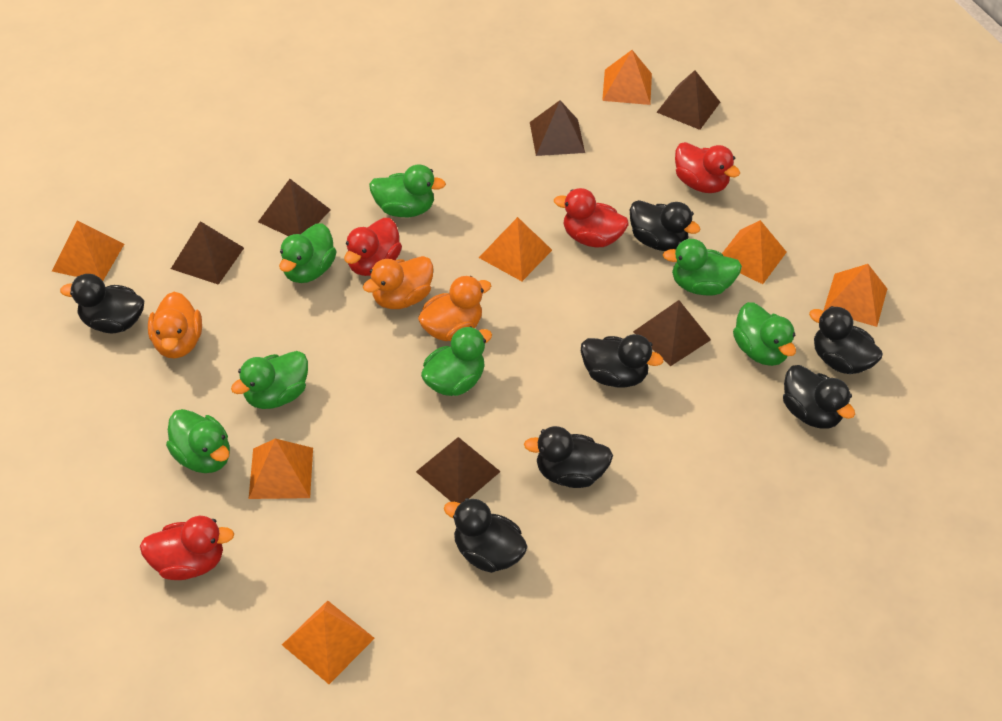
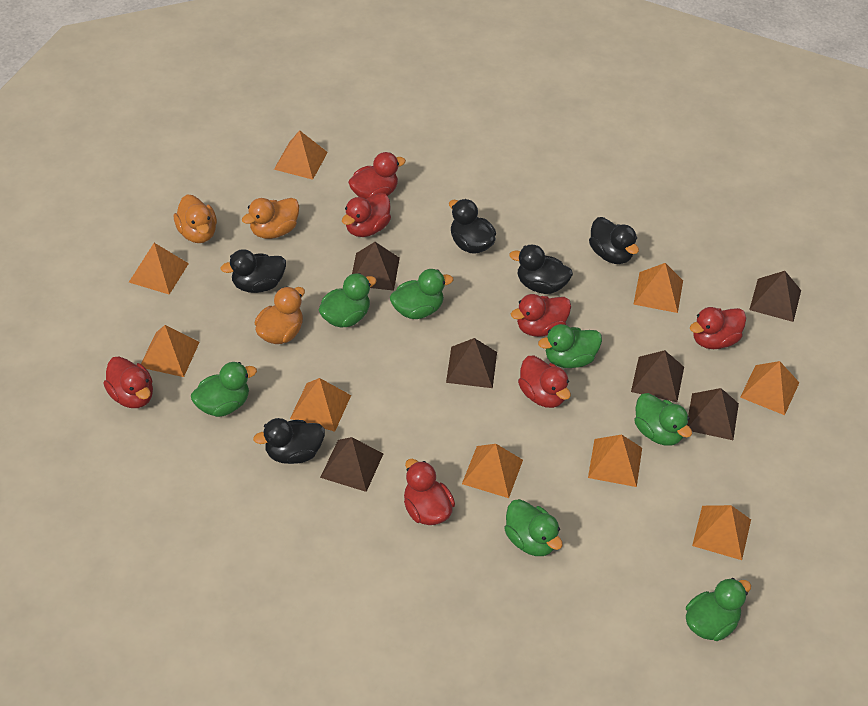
black duck: [60,274,144,333] [444,498,528,573] [524,426,613,488] [581,334,663,388] [630,200,700,251] [783,365,855,429] [809,306,883,374] = 7 -> [220,249,286,293] [253,418,325,464] [449,199,496,253] [509,245,573,294] [589,217,639,264] = 5
orange pyramid: [52,220,124,281] [249,439,313,499] [282,600,375,684] [479,217,552,281] [602,50,652,105] [722,220,787,284] [823,264,887,327] = 7 -> [129,243,189,295] [141,325,200,377] [274,130,328,180] [290,378,351,432] [462,444,523,498] [588,435,642,487] [633,263,683,313] [692,505,751,560] [740,361,800,415] = 9
red duck: [140,516,234,580] [344,218,402,276] [554,188,629,248] [675,142,740,193] = 4 -> [103,356,153,408] [342,193,391,237] [348,152,406,199] [404,459,455,525] [511,294,571,337] [518,356,571,408] [690,307,746,349] = 7

